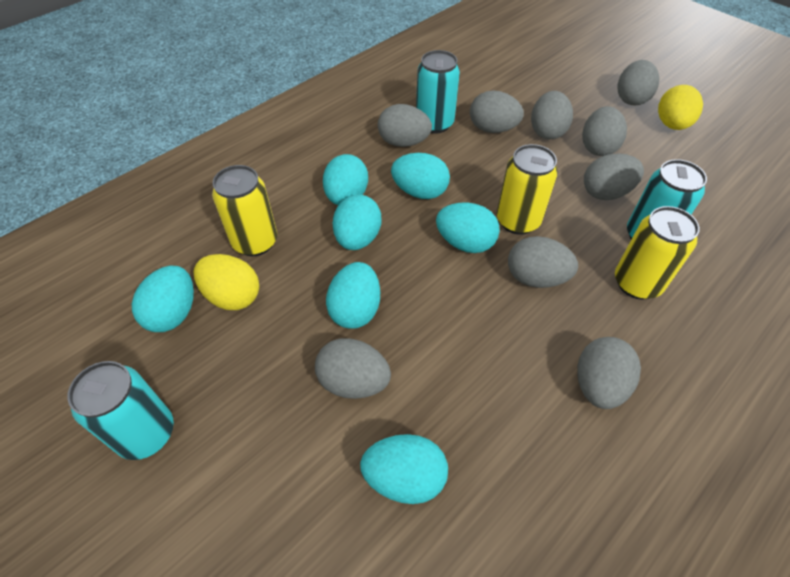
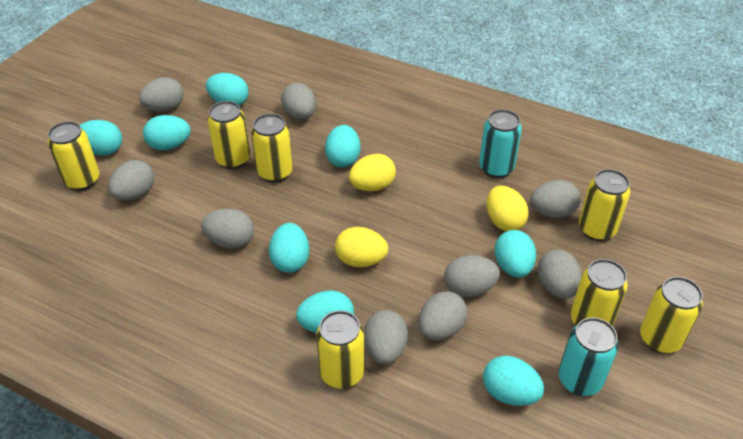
turquoise can: [67,361,174,460] [416,50,460,134] [627,159,707,239] = 3 -> [479,109,522,178] [558,317,618,396] = 2
turquoise egg: [132,266,194,332] [323,154,368,205] [326,262,380,329] [333,194,381,250] [360,434,448,504] [391,153,450,199] [436,203,500,253] = 7 -> [80,120,122,155] [143,115,191,150] [206,73,248,106] [269,223,309,273] [296,290,354,333] [325,125,361,167] [483,356,544,406] [494,230,536,277] = 8
yellow can: [212,165,277,256] [497,144,558,235] [615,206,700,300] = 3 -> [48,121,100,191] [208,101,250,169] [251,114,293,183] [316,310,364,389] [571,259,628,326] [579,169,630,241] [640,277,703,354] = 7
yellow egg: [194,254,259,310] [658,85,703,130] = 2 -> [335,227,388,267] [349,154,396,191] [487,186,529,231] = 3

